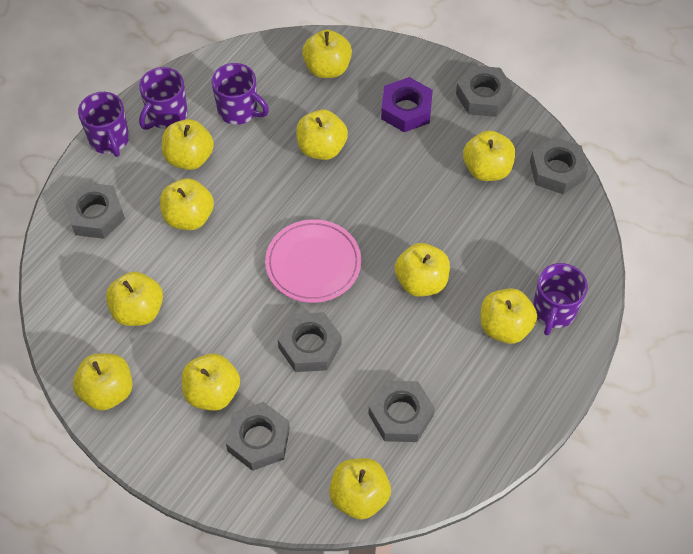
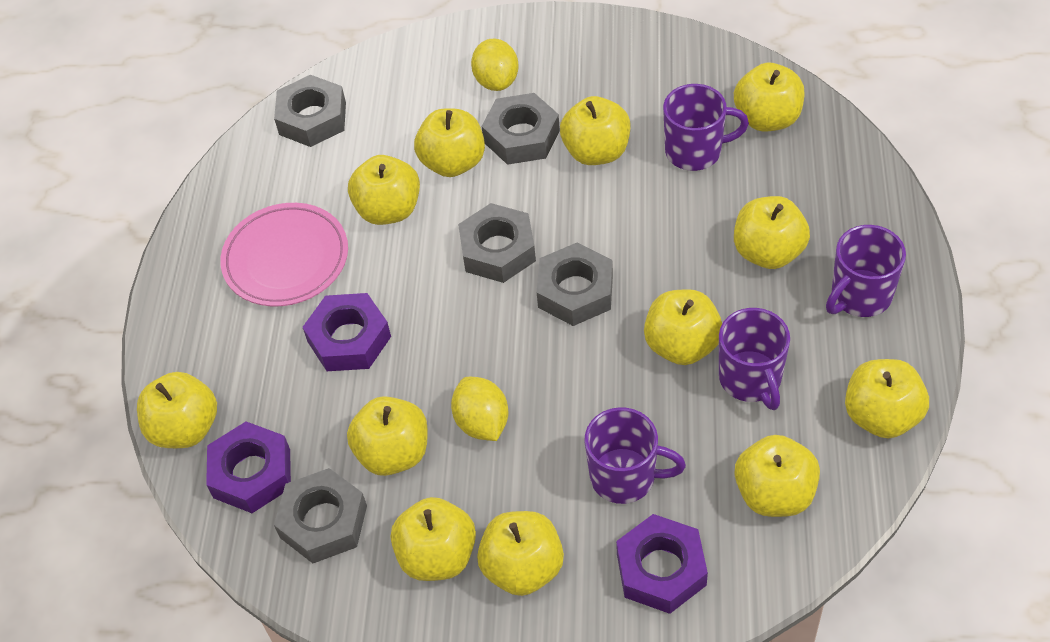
grey nut: [64,182,125,239] [226,402,290,471] [278,312,341,372] [368,381,435,442] [456,65,513,117] [530,137,588,194] = 6 -> [274,75,346,147] [274,468,367,563] [458,203,536,283] [481,93,560,165] [537,243,613,326] = 5
purple nut: [381,77,433,132] = 1 -> [206,421,291,513] [303,293,391,371] [616,514,708,614] = 3
yellow apple: [73,353,133,411] [106,272,163,326] [160,178,214,230] [162,119,214,170] [182,353,240,411] [296,110,348,160] [302,30,352,78] [329,458,391,520] [395,243,450,297] [463,130,515,181] [481,288,537,344] = 11 -> [137,372,217,448] [347,396,428,476] [348,155,420,225] [391,497,476,581] [414,108,485,177] [477,511,564,596] [560,96,630,165] [644,289,722,365] [734,63,805,132] [734,196,810,269] [735,435,820,517] [845,359,929,438] = 12
yellow lemon: none = 0 -> [451,377,508,441] [471,39,519,91] = 2

